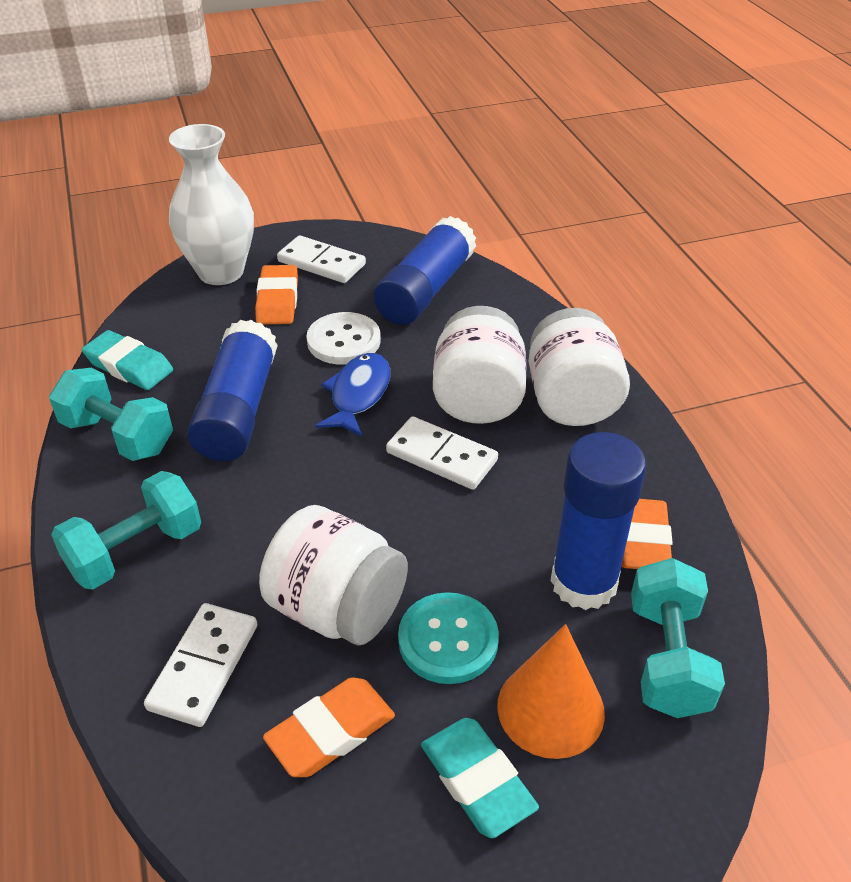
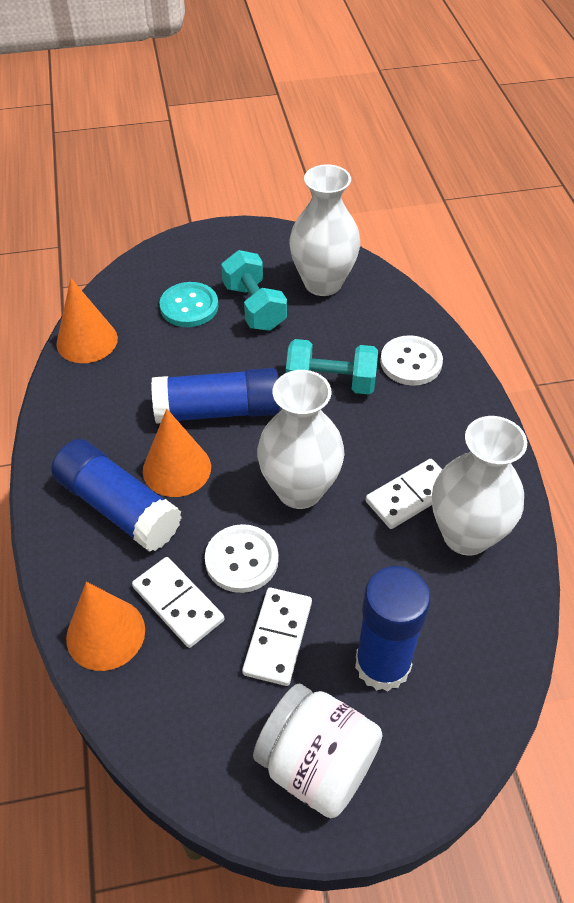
blue fish: [315,353,390,437] = 1 -> none = 0
orange cone: [497,624,605,759] = 1 -> [56,278,118,363] [66,582,145,671] [143,409,211,497] = 3
orange eraser: [255,265,298,324] [263,677,395,777] [621,499,673,569] = 3 -> none = 0
turquoise dumbbell: [49,368,173,461] [51,471,201,590] [631,558,725,718] = 3 -> [221,250,287,331] [286,339,378,395] = 2
turquoise eraser: [82,330,173,390] [421,718,539,838] = 2 -> none = 0
white button: [306,312,381,365] = 1 -> [205,524,279,593] [380,335,443,386] = 2
white jar: [259,505,408,645] [433,306,527,424] [529,308,630,426] = 3 -> [253,684,383,818] = 1
white vase: [169,124,254,285] = 1 -> [257,370,345,509] [289,164,360,296] [432,416,527,556] = 3

